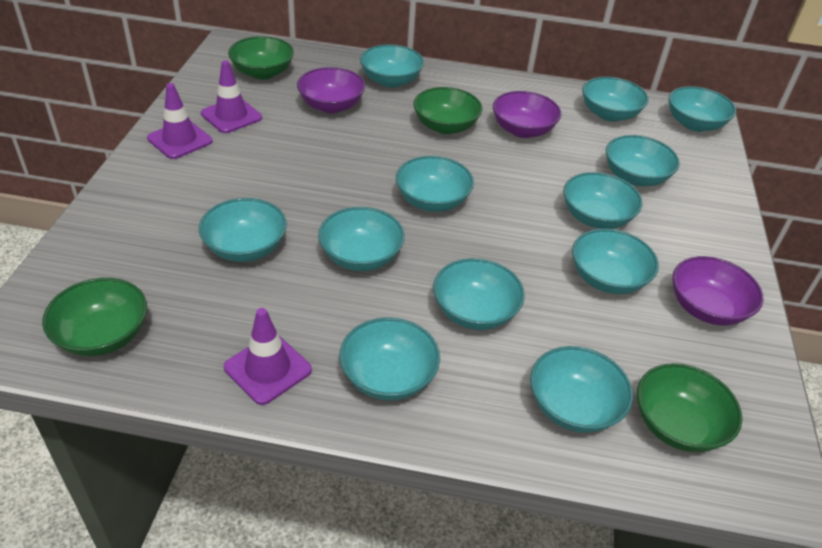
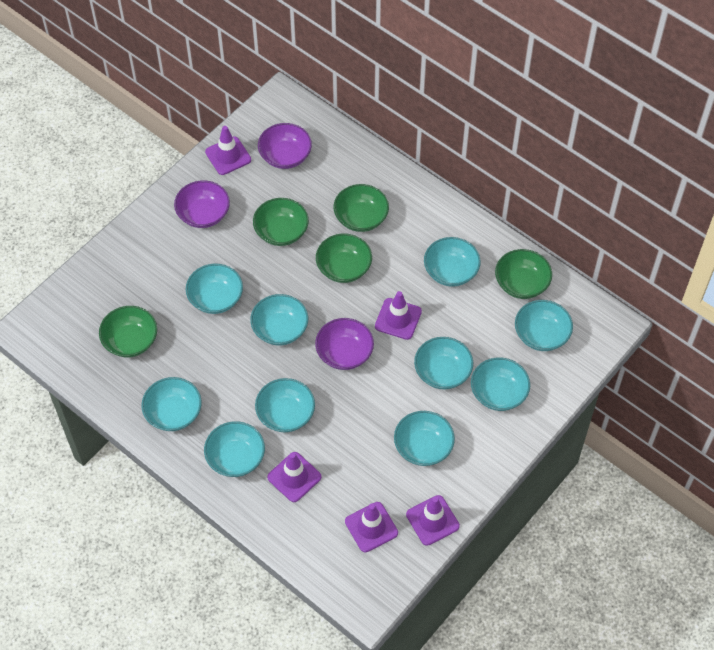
green bowl: [42,278,147,356] [228,36,294,79] [413,87,482,134] [637,363,743,452] = 4 -> [99,306,157,357] [253,198,309,246] [316,234,372,283] [334,184,389,232] [495,249,552,299] = 5
purple traffic cone: [147,83,212,159] [201,60,262,133] [224,308,312,405] = 3 -> [205,126,251,175] [267,452,321,502] [345,502,398,552] [375,291,422,340] [406,495,460,546] = 5
turquoise bowl: [199,198,287,262] [318,207,405,271] [339,317,440,401] [360,44,424,88] [396,156,474,212] [433,258,525,330] [530,346,633,433] [563,172,643,229] [572,229,659,294] [582,77,649,122] [606,135,680,186] [669,86,736,132] = 12 -> [142,377,202,431] [186,264,243,314] [204,421,265,477] [250,294,308,345] [255,378,315,432] [394,411,455,466] [414,337,473,390] [424,237,481,287] [471,357,530,411] [515,300,573,351] = 10

